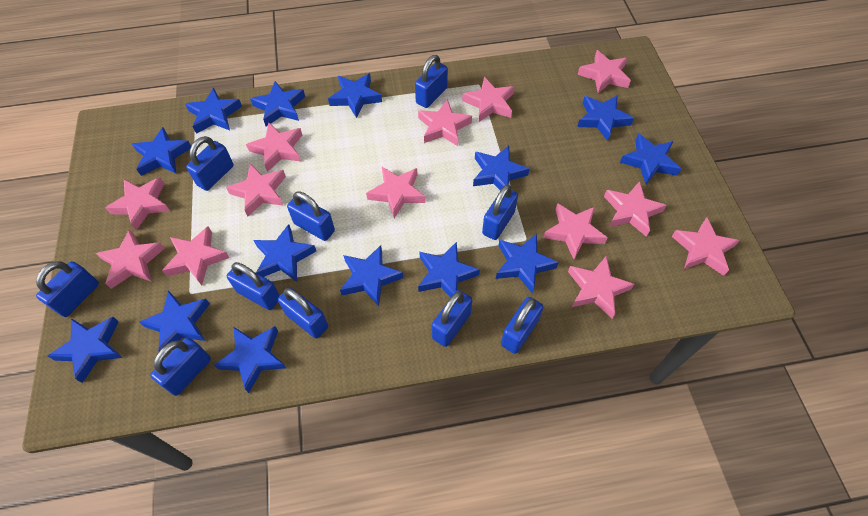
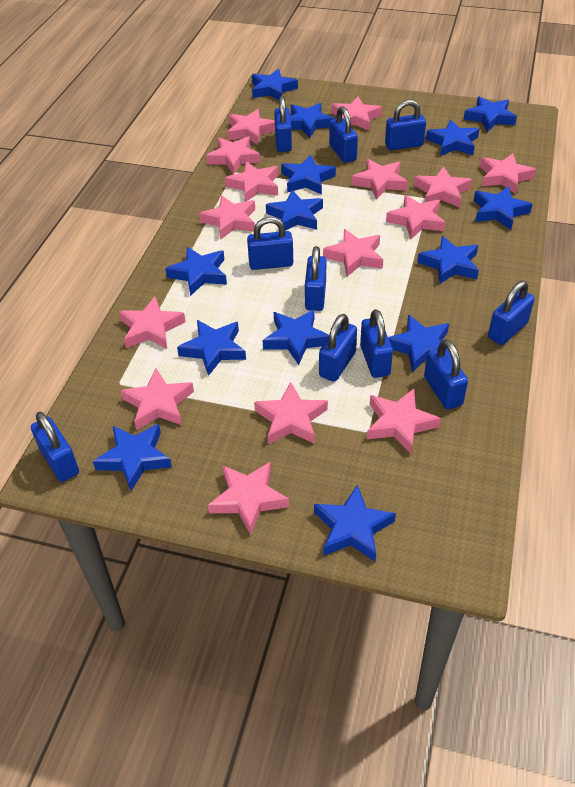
pink star: [96,229,165,289] [105,177,170,230] [162,226,230,285] [226,163,286,216] [246,122,302,172] [366,167,426,218] [418,99,472,146] [462,77,514,122] [543,203,608,259] [568,256,634,318] [577,50,631,93] [604,181,667,237] [672,217,740,276] = 13 -> [119,297,186,349] [120,368,194,430] [199,195,255,240] [206,136,260,174] [208,461,289,535] [225,161,278,202] [227,109,275,145] [254,382,328,444] [323,229,383,277] [332,96,382,131] [351,159,408,200] [367,389,441,454] [386,195,445,239] [414,166,472,207] [480,153,536,194] = 15

